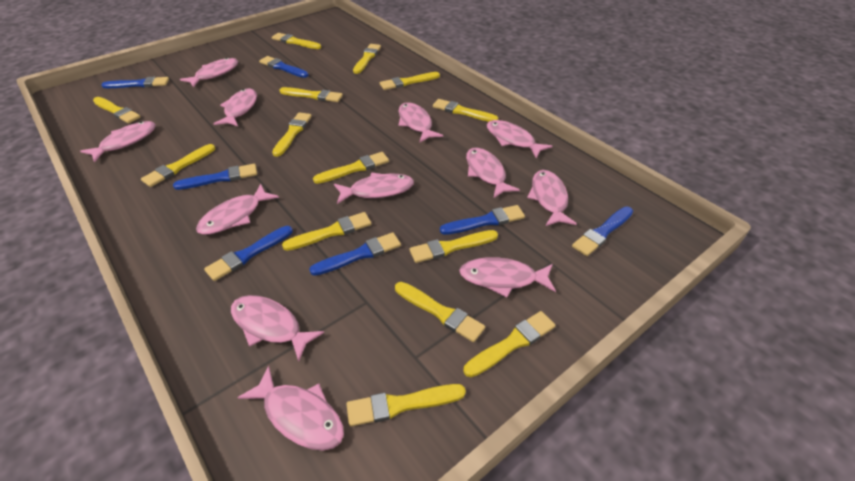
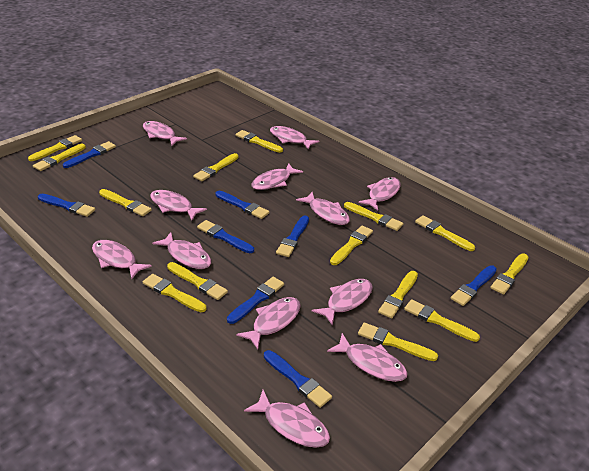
blue brush: [101,77,169,88] [173,164,257,190] [204,226,293,281] [259,56,309,78] [309,232,401,276] [440,205,525,235] [572,206,633,256] = 7 -> [38,194,95,217] [63,141,116,168] [197,220,254,253] [216,191,270,219] [227,277,284,324] [264,350,332,408] [276,215,309,257] [451,265,497,306] = 8

